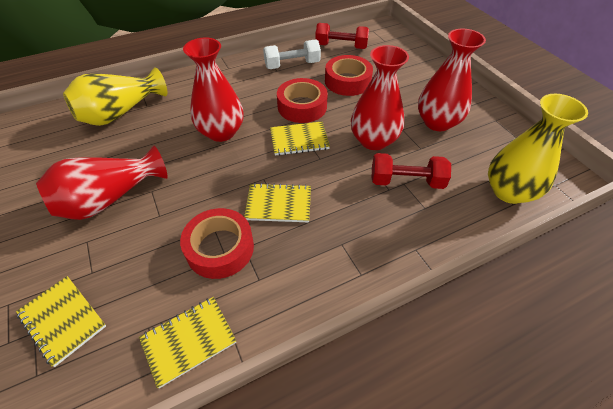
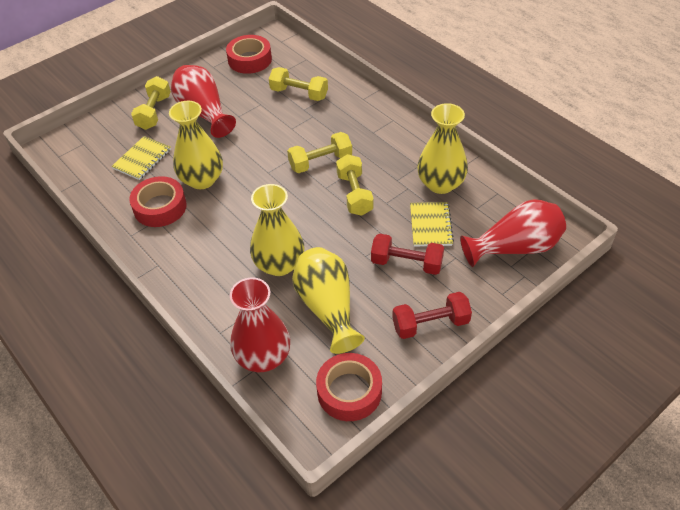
red vase: [36,146,168,220] [183,38,243,142] [351,45,409,150] [418,29,486,131] = 4 -> [171,65,236,138] [230,278,290,372] [460,199,566,267] = 3
white dumbbell: [263,39,321,69] = 1 -> none = 0
yellow dumbbell: none = 0 -> [131,76,171,130] [269,67,328,101] [287,132,352,173] [336,154,374,216] = 4
yellow notebook: [16,276,106,367] [139,297,236,388] [244,183,311,222] [270,121,330,156] = 4 -> [112,136,171,180] [410,202,454,247] = 2
yellow vase: [63,67,167,126] [488,94,588,204] = 2 -> [169,101,223,189] [250,184,304,276] [292,247,365,354] [417,103,468,194] = 4

